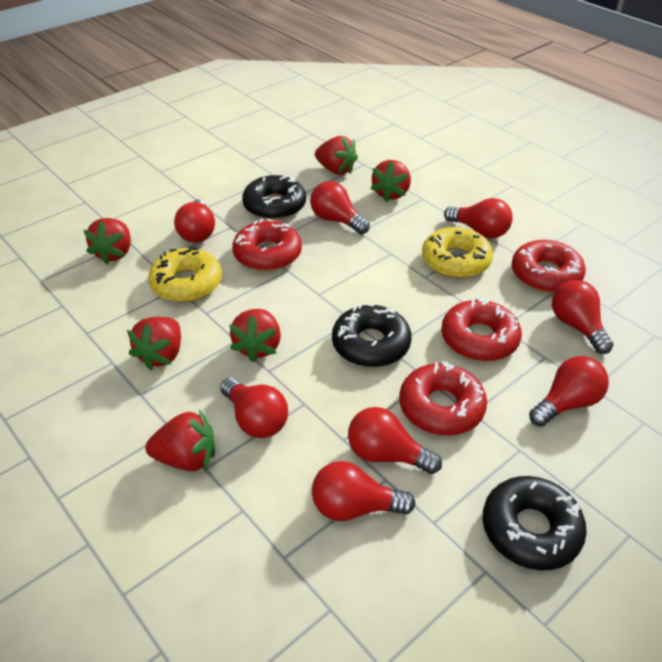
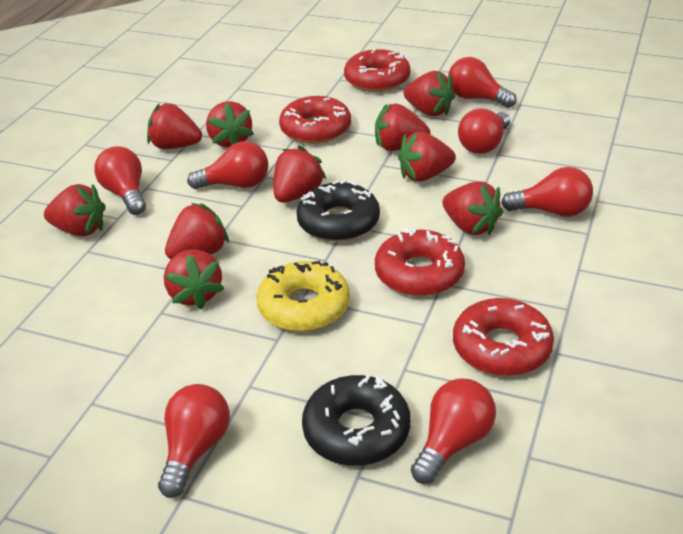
black donut: [242,175,306,220] [332,303,412,367] [483,476,587,570] = 3 -> [296,180,380,242] [302,374,411,466] = 2
red light bulb: [174,200,215,243] [220,378,288,438] [310,181,370,234] [312,461,415,521] [348,407,442,474] [444,198,513,238] [529,356,609,427] [552,280,613,354] = 8 -> [94,146,146,215] [158,384,230,498] [187,141,268,189] [411,379,496,484] [448,57,517,108] [458,108,510,154] [501,167,593,217] = 7
red strawberry: [83,218,131,265] [127,317,181,370] [145,409,215,471] [229,309,281,363] [315,136,358,175] [370,160,411,202] = 6 -> [44,184,106,237] [147,103,202,149] [164,249,224,310] [165,203,229,260] [206,101,254,148] [273,146,326,203] [375,103,430,151] [398,132,456,182] [404,71,455,116] [442,181,503,235] = 10
yellow donut: [148,246,222,302] [422,227,493,278] = 2 -> [256,260,350,332] = 1

